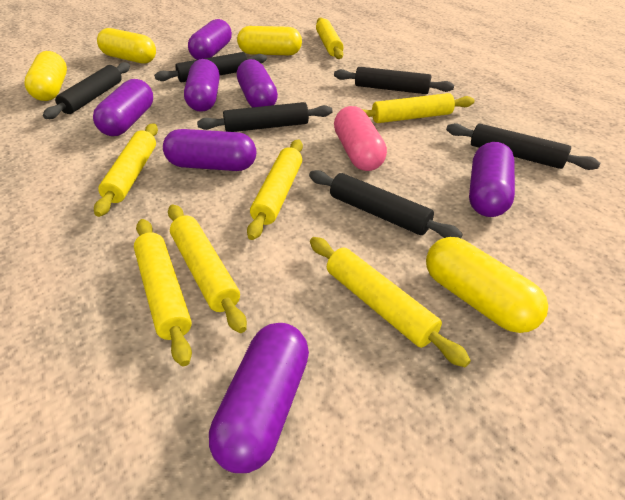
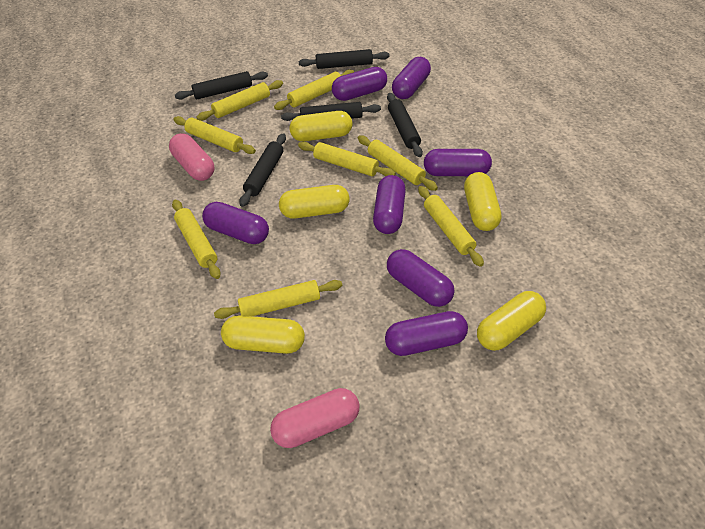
black rolling pin: [43,62,130,119] [154,52,267,82] [197,102,332,132] [309,170,463,238] [334,67,454,94] [446,123,600,170] = 6 -> [175,71,268,99] [239,133,286,207] [281,102,381,121] [298,49,390,69] [387,93,423,157] = 5
pink capsule: [334,106,387,171] = 1 -> [169,133,214,181] [270,388,359,448] = 2
yellow capsule: [24,51,67,101] [97,28,156,64] [237,26,302,55] [426,237,548,333] = 4 -> [221,315,305,354] [279,185,349,218] [290,111,352,141] [464,172,501,231] [477,291,546,351] = 5
yellow rolling pin: [94,123,158,217] [134,219,192,366] [168,205,247,333] [247,140,303,240] [310,237,471,367] [316,17,344,59] [362,93,474,123] = 7 -> [172,200,221,279] [173,116,256,154] [196,80,283,121] [214,280,342,319] [274,70,354,110] [298,142,396,176] [358,135,438,191] [418,186,484,267] = 8

